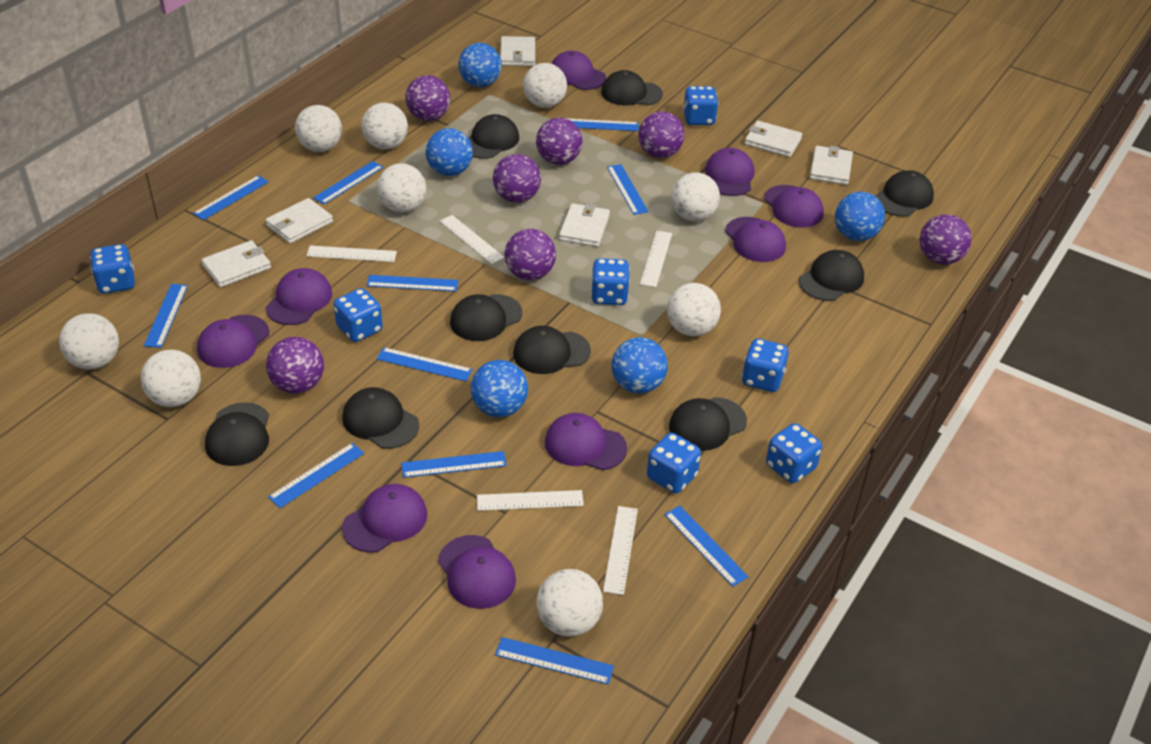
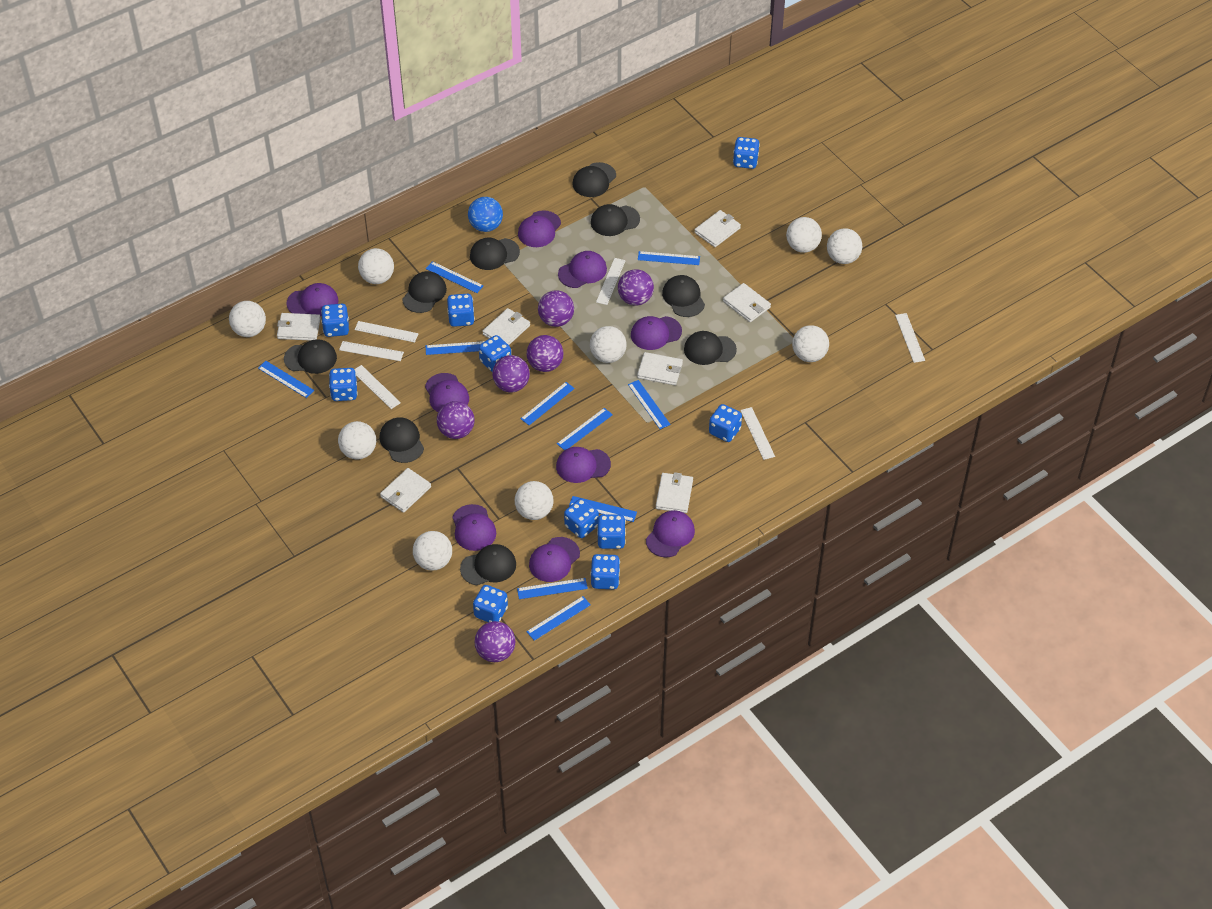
blue ball: [426,128,473,176] [458,43,502,87] [471,360,528,417] [612,337,668,394] [835,192,885,241] = 5 -> [468,197,503,232] = 1
blue dice: [90,244,135,294] [334,288,383,342] [591,258,630,305] [647,433,701,493] [683,86,718,125] [742,339,789,392] [766,423,822,483] = 7 -> [321,304,349,337] [329,368,358,401] [447,294,475,327] [473,585,508,622] [479,335,511,372] [564,498,599,538] [590,554,620,589] [597,515,626,549] [709,404,742,442] [733,137,760,169] = 10
blue ruler: [144,284,188,348] [193,175,269,220] [268,443,364,508] [313,161,383,204] [367,275,459,292] [377,347,473,381] [401,451,507,478] [495,637,614,685] [565,118,639,131] [607,164,649,215] [664,506,749,587] = 11 -> [258,361,314,398] [426,261,484,293] [426,341,485,355] [517,578,588,599] [520,382,575,425] [527,596,591,641] [557,408,613,450] [569,496,637,522] [628,380,671,429] [638,251,700,265] = 10
purple ball: [266,337,324,394] [405,75,450,121] [493,154,541,203] [504,229,556,280] [536,118,582,165] [639,111,684,158] [920,214,972,265] = 7 -> [437,401,475,439] [475,621,516,662] [492,355,530,392] [527,335,563,372] [538,290,574,327] [618,269,654,305] = 6
white ruler: [307,245,397,262] [439,215,505,264] [477,490,584,511] [603,506,638,595] [640,231,672,287] = 5 -> [339,341,404,361] [354,365,401,409] [355,321,418,343] [596,258,626,305] [740,407,775,460] [895,313,925,363] = 6
white wallet: [202,240,271,287] [265,198,333,244] [500,36,535,66] [559,203,610,247] [744,121,802,157] [810,146,853,185] = 6 -> [277,313,321,341] [380,468,431,513] [482,308,530,345] [637,352,683,385] [656,472,693,513] [694,210,741,247] [723,283,771,322] = 7

